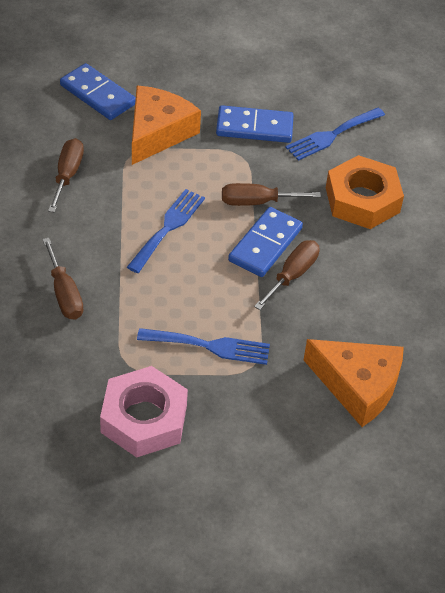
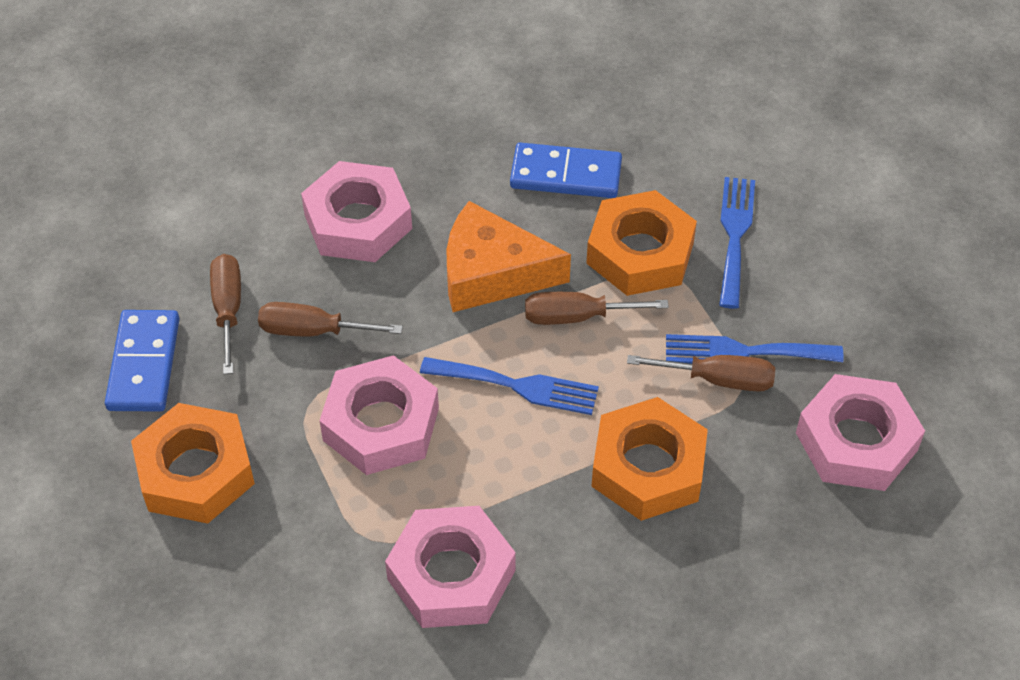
blue domino: [60,63,136,120] [216,105,294,143] [228,207,303,277] = 3 -> [105,310,179,412] [510,143,622,198] = 2
orange cheese: [132,86,201,165] [304,339,404,427] = 2 -> [446,201,571,312] = 1
orange nut: [326,155,404,229] = 1 -> [131,403,255,524] [586,190,697,296] [591,397,708,521] = 3
pink nut: [100,366,188,458] = 1 -> [301,161,412,262] [320,355,439,475] [385,506,516,628] [796,374,925,491] = 4

